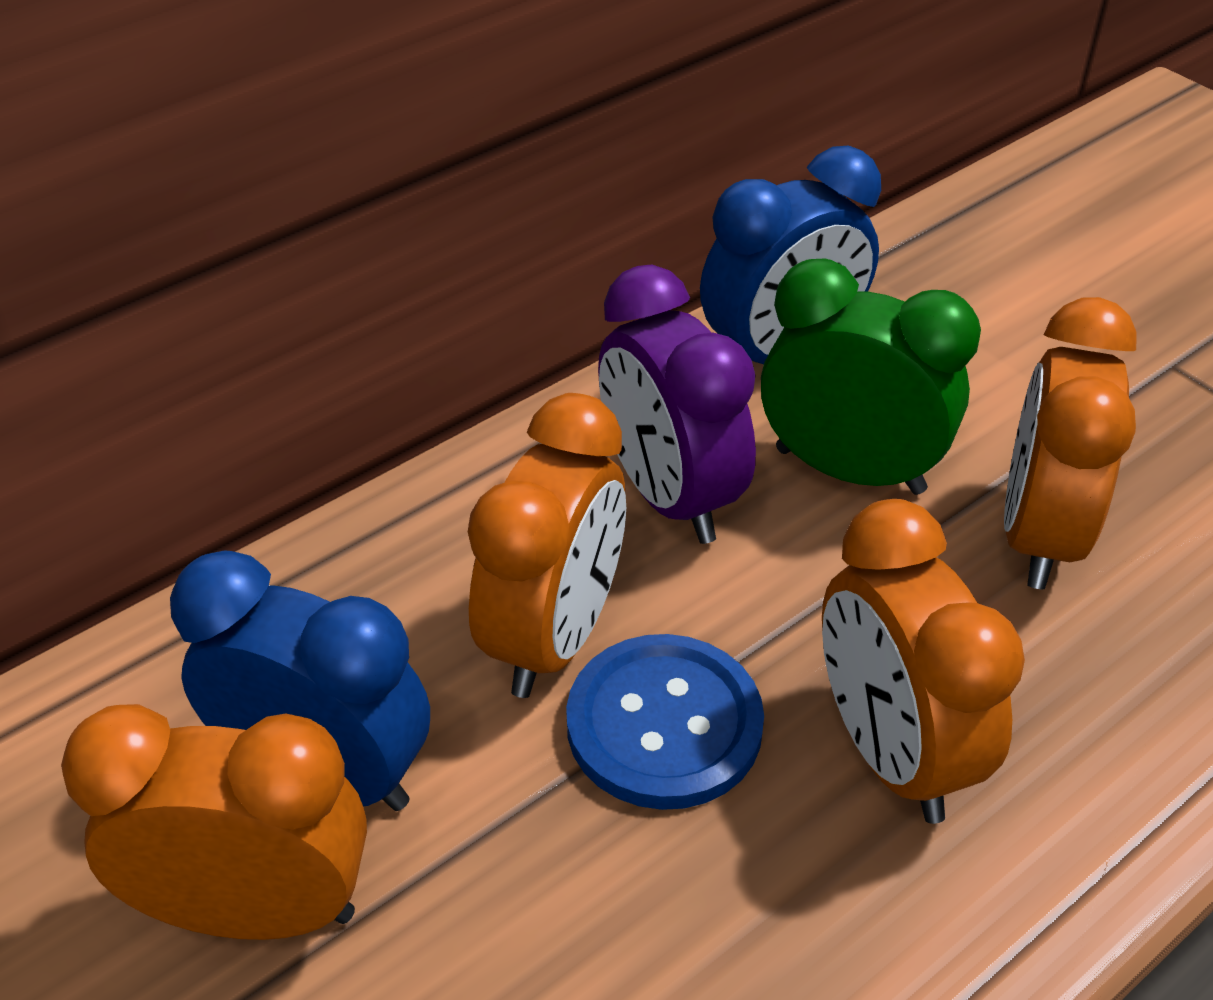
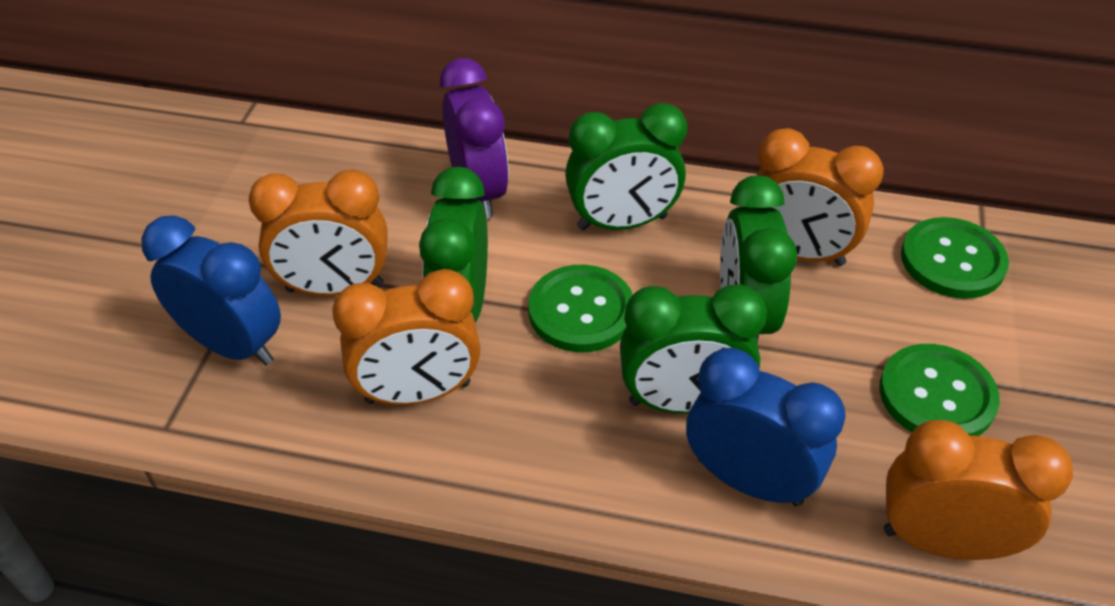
blue button: [566,634,764,810] = 1 -> none = 0
green button: none = 0 -> [529,265,633,352] [879,344,1000,436] [901,217,1009,299] = 3
green clock: [761,259,981,495] = 1 -> [419,167,488,323] [565,103,687,230] [620,284,767,413] [720,175,797,344] = 4

